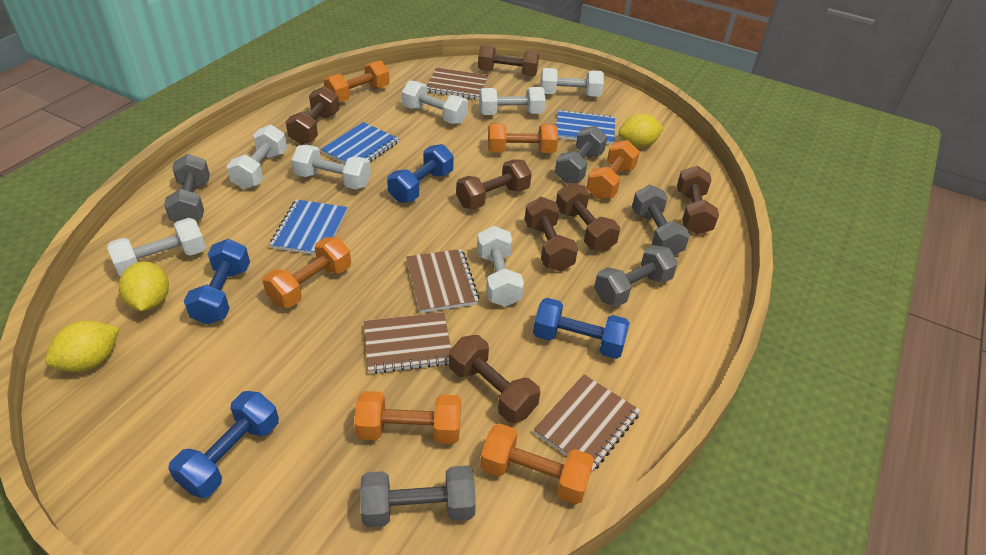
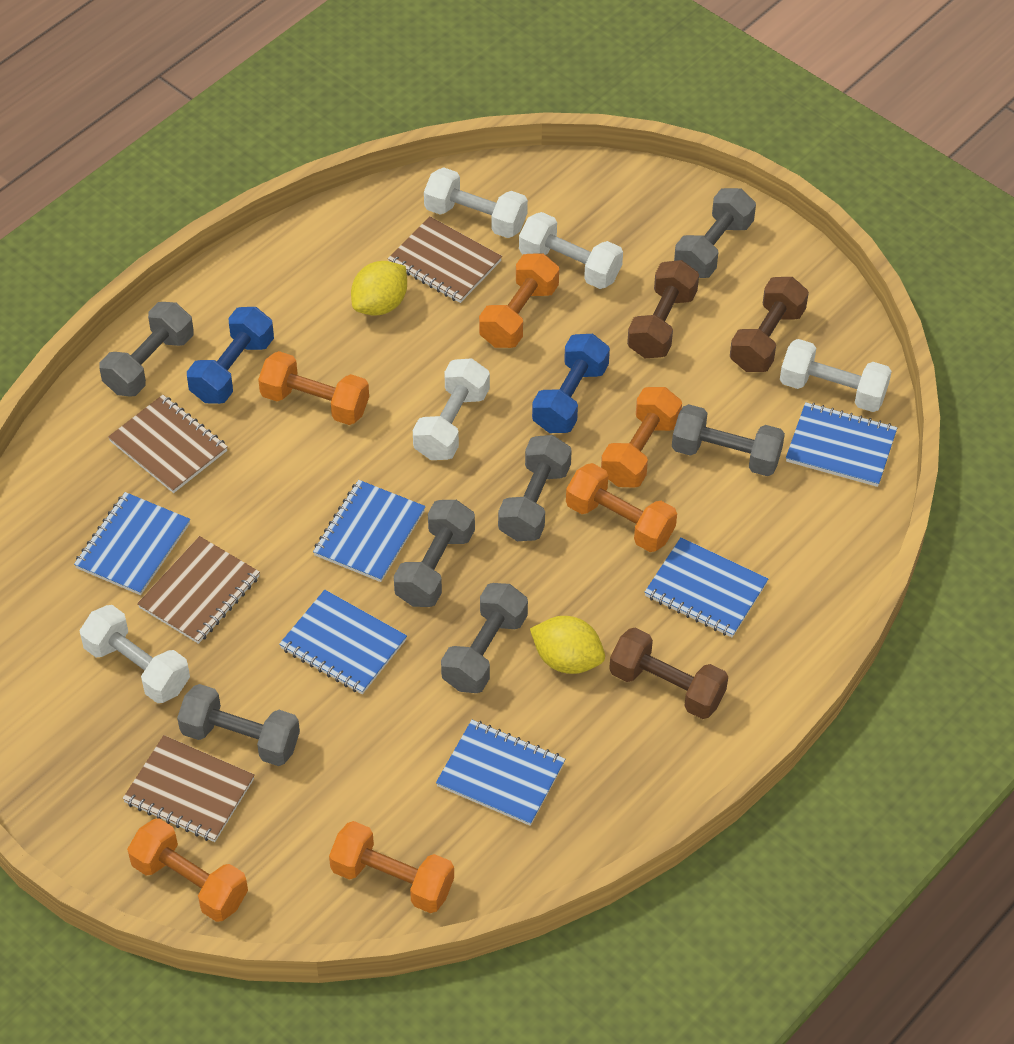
blue dumbbell: [168,391,279,498] [184,239,250,325] [387,144,454,203] [533,298,630,359] = 4 -> [187,307,274,404] [532,334,610,433] = 2
blue notebook: [270,199,347,255] [321,122,399,164] [556,109,615,145] = 3 -> [74,492,190,595] [279,590,407,694] [313,480,426,582] [436,720,565,826] [645,538,768,637] [786,402,897,487] = 6
brown dumbbell: [286,86,339,145] [449,335,540,423] [456,159,532,209] [478,45,539,76] [525,197,578,272] [556,182,620,252] [677,166,719,234] = 7 -> [609,628,728,719] [627,260,699,358] [730,277,809,372] = 3
grey dumbbell: [164,154,210,222] [360,466,476,527] [555,126,607,183] [594,245,678,307] [632,185,690,255] = 5 -> [99,302,194,397] [177,684,300,766] [394,500,475,607] [441,583,528,693] [498,435,572,541] [672,404,785,476] [674,188,756,278] = 7
white dumbbell: [107,218,206,276] [227,125,287,189] [292,145,371,189] [402,80,468,124] [477,226,524,307] [479,87,546,115] [540,68,604,97] = 7 -> [79,605,190,703] [413,358,490,460] [424,167,528,238] [519,212,623,289] [780,339,892,412] = 5
yellow lemon: [45,320,119,372] [119,261,169,311] [619,114,664,148] = 3 -> [351,261,407,315] [530,616,605,674] = 2

